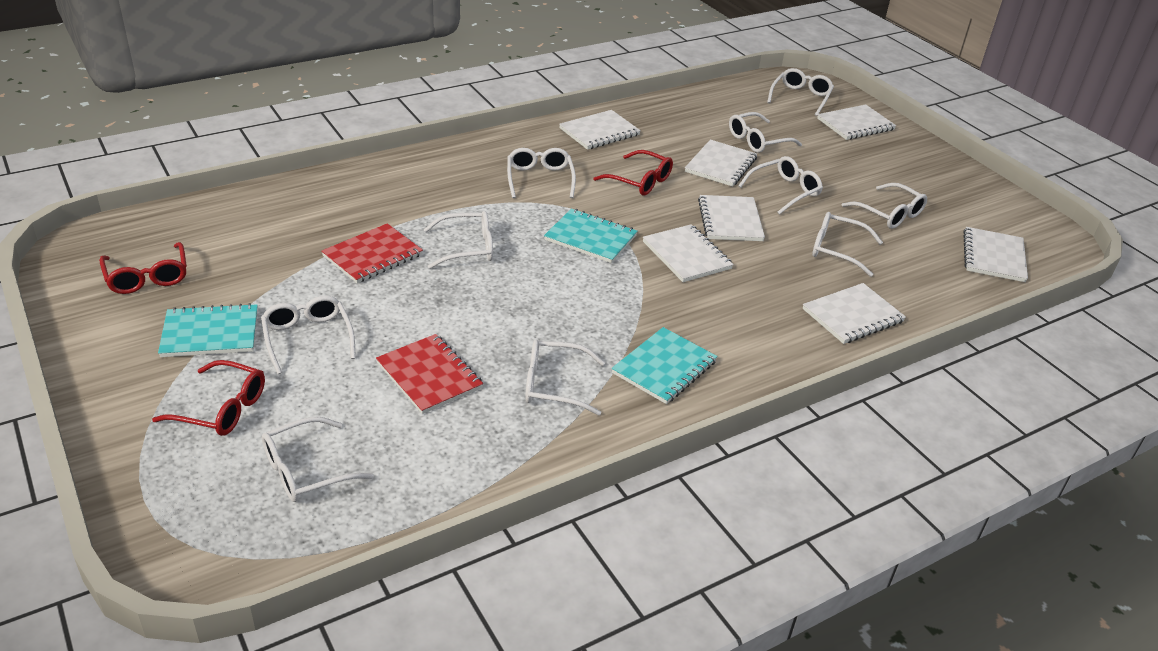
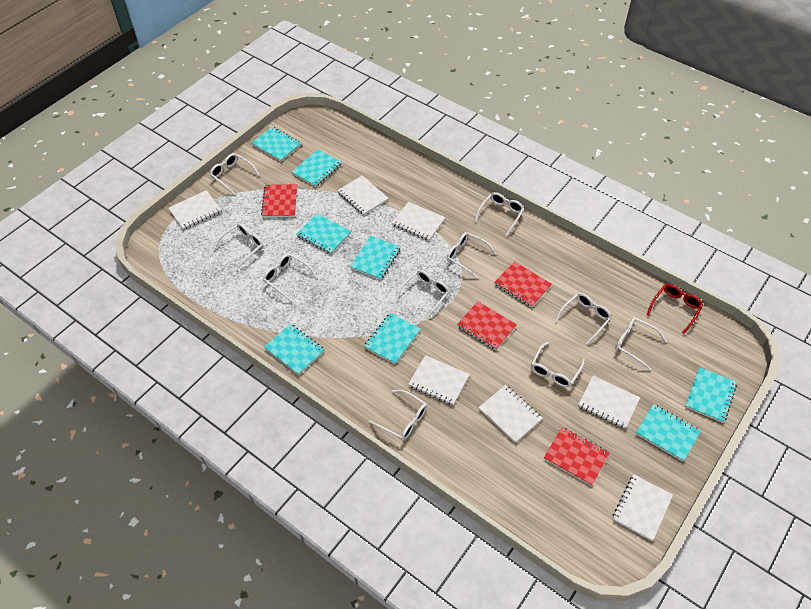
red glasses: [99,242,187,294] [152,360,265,436] [593,150,673,196] = 3 -> [647,284,703,334] = 1
red notebook: [321,223,423,283] [376,334,483,414] = 2 -> [261,184,297,218] [457,301,517,350] [494,261,552,307] [544,427,609,486] = 4
turquoise notebook: [158,303,258,357] [544,209,638,263] [611,327,717,404] = 3 -> [252,127,301,162] [264,324,324,375] [292,149,342,187] [296,213,351,254] [350,236,401,280] [364,313,420,364] [636,404,701,462] [685,367,737,423] = 8

